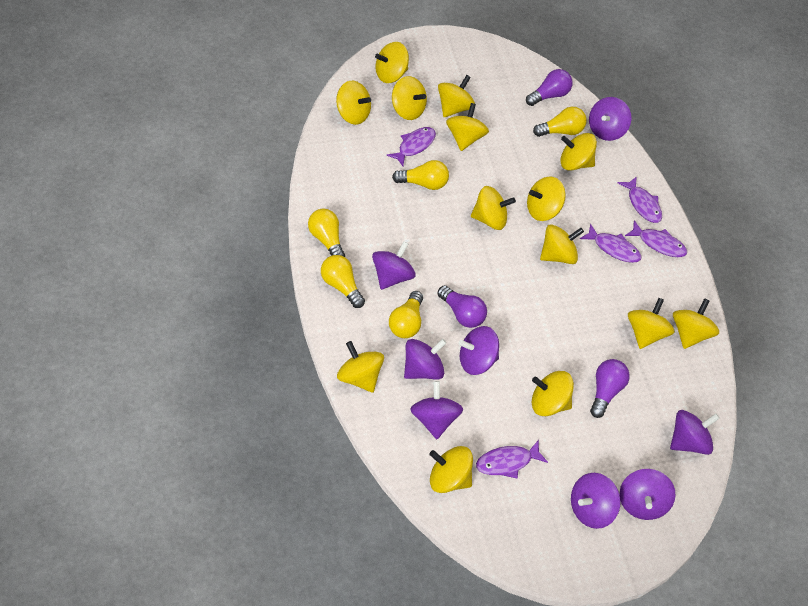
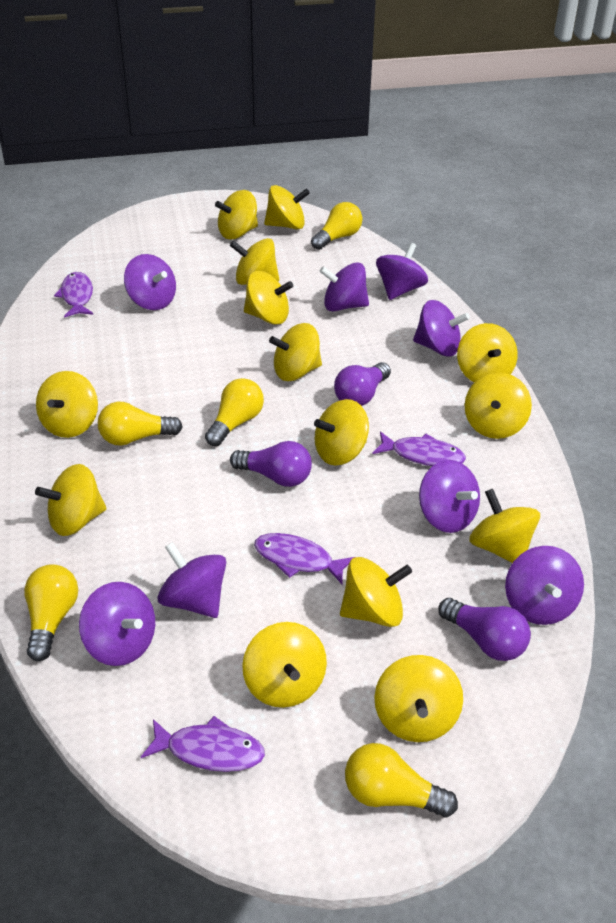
purple fish: [386,127,436,166] [476,440,548,479] [580,224,642,263] [618,177,662,223] [625,220,687,257] = 5 -> [54,272,93,318] [141,716,265,772] [254,533,354,584] [372,431,466,466] = 4

